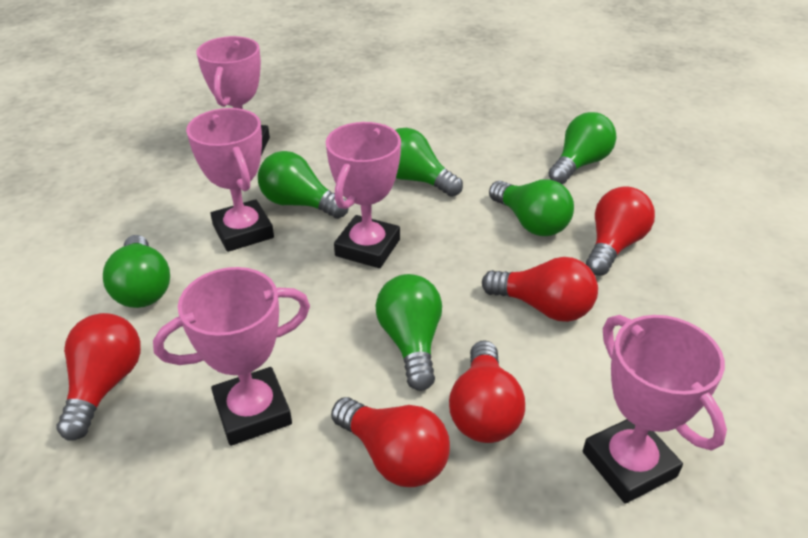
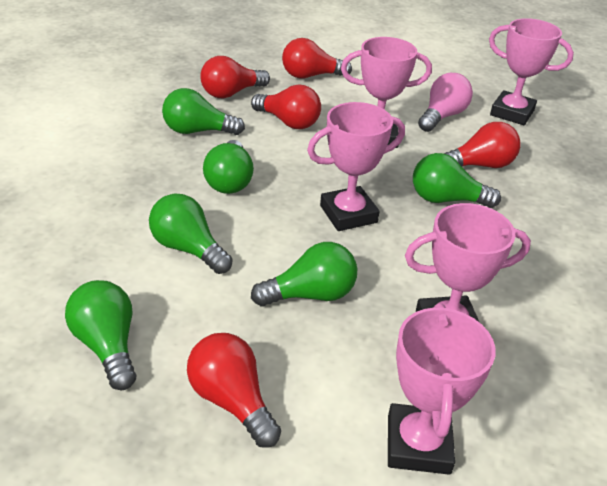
pink light bulb: none = 0 -> [418,73,473,132] = 1

